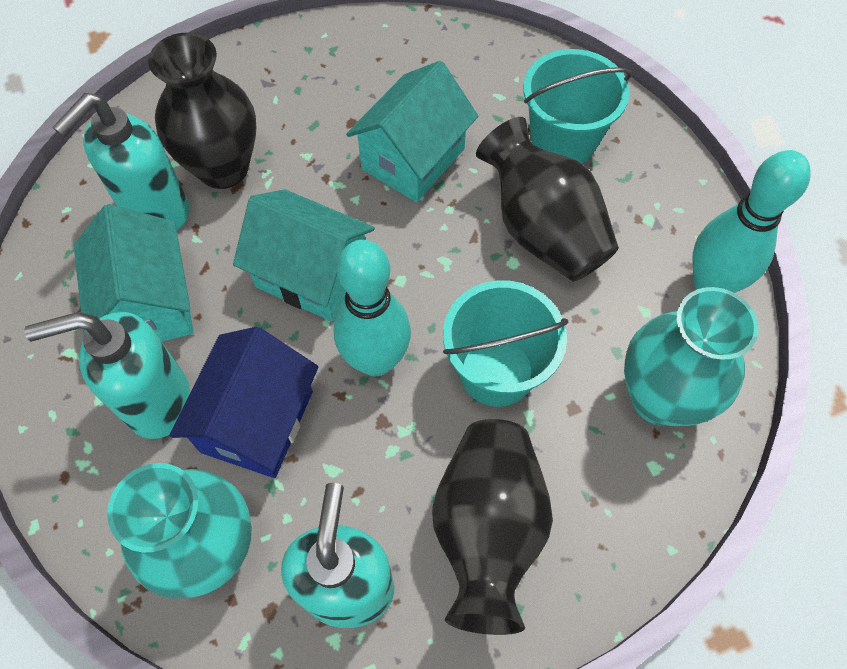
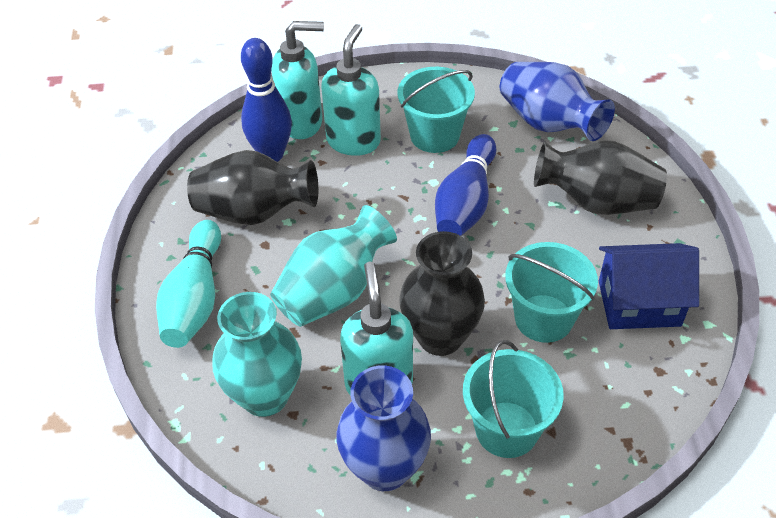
blue bowling pin: none = 0 -> [241,38,292,162] [435,134,496,236] = 2
blue vase: none = 0 -> [336,365,431,491] [500,62,615,141] = 2
turquoise bowling pin: [334,240,411,376] [692,150,811,293] = 2 -> [156,220,221,348] = 1
turquoise bucket: [443,280,568,407] [523,49,632,164] = 2 -> [398,67,475,153] [463,340,564,458] [505,242,598,343] = 3
turquoise house: [74,204,194,341] [233,189,375,321] [346,61,478,202] = 3 -> none = 0

